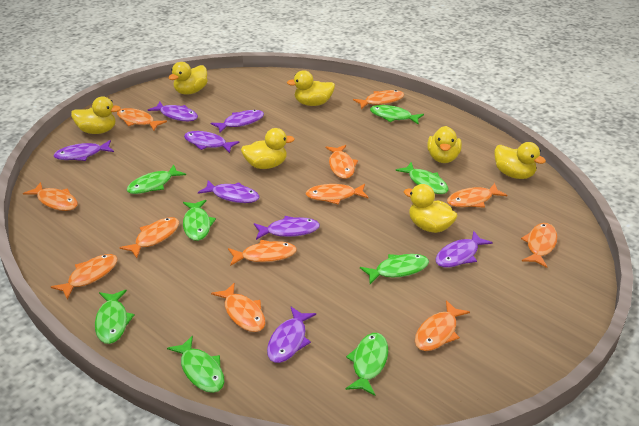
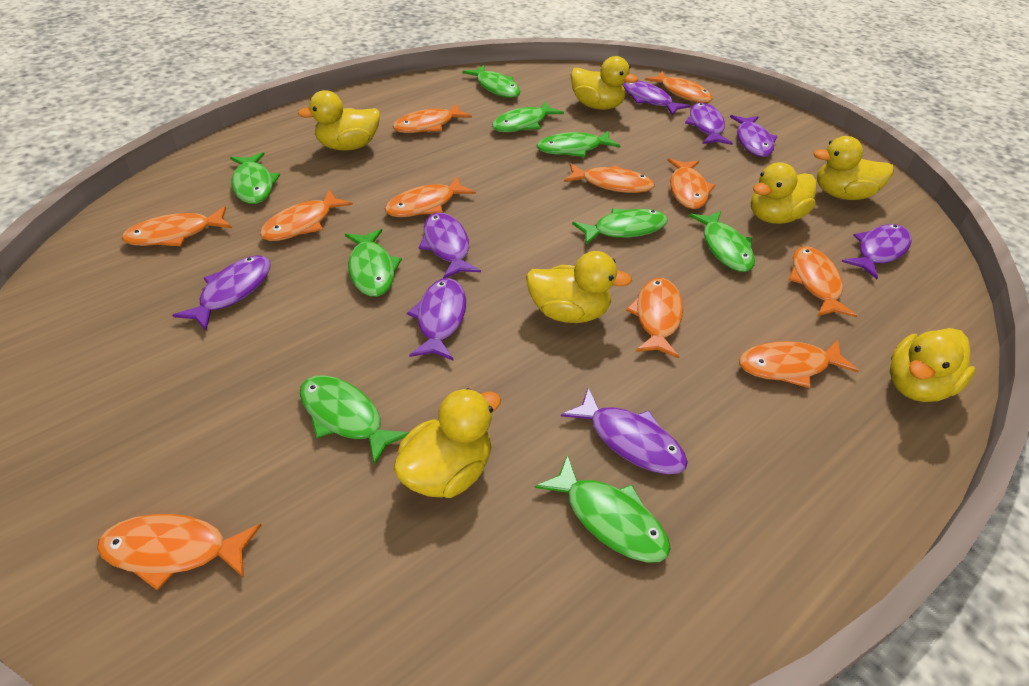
green fish: [95,290,135,344] [126,165,186,194] [167,336,224,393] [183,200,216,241] [345,333,388,396] [360,254,429,284] [370,105,424,125] [395,162,449,194] = 8 -> [230,152,280,204] [300,375,409,466] [345,229,402,297] [462,65,521,98] [492,102,564,132] [535,455,671,563] [537,130,620,157] [572,208,668,245] [689,211,755,272] = 9
orange fish: [23,182,78,211] [51,254,118,299] [117,108,167,131] [119,217,179,258] [211,283,265,332] [228,240,297,266] [305,184,369,204] [325,145,358,179] [353,90,404,109] [415,300,470,351] [447,183,507,208] [521,223,558,268] = 12 -> [97,514,262,591] [121,206,232,246] [260,190,353,241] [385,177,476,217] [393,103,472,133] [564,163,655,193] [626,278,683,359] [645,71,713,103] [667,158,715,209] [739,340,859,388] [789,246,858,317] = 11

